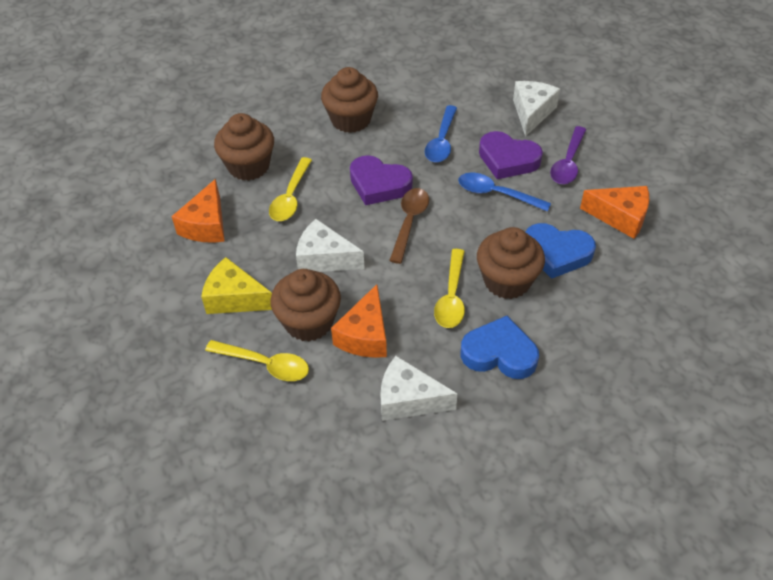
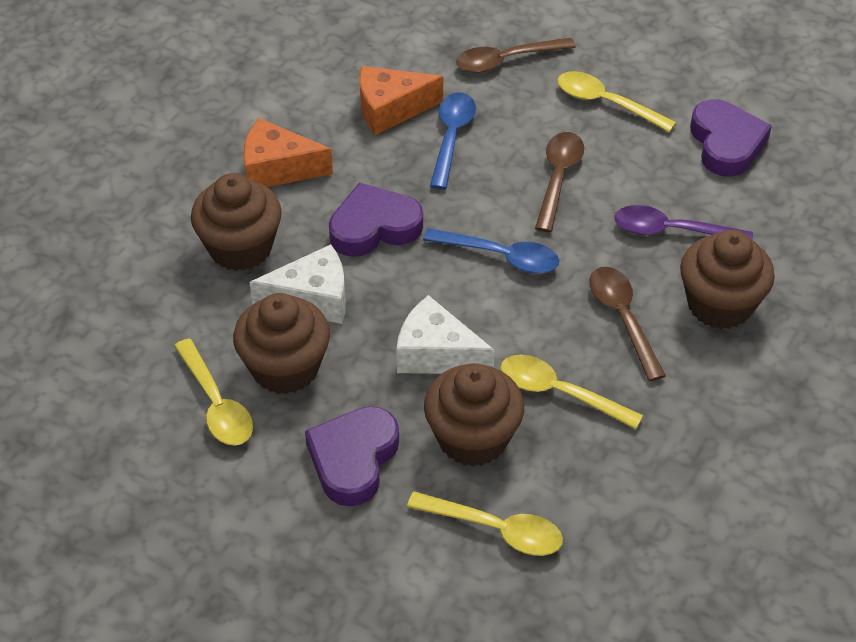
blue heart: [461,316,539,379] [526,223,596,279] = 2 -> none = 0
brown spoon: [389,188,429,264] = 1 -> [456,37,576,73] [535,132,584,232] [589,267,666,381] = 3
orange cheese: [171,179,225,243] [331,284,387,358] [580,186,649,239] = 3 -> [243,118,333,187] [359,66,443,135] = 2
purple heart: [350,155,413,205] [479,131,543,179] = 2 -> [305,406,399,506] [329,183,423,257] [690,99,772,177] = 3
white cheese: [296,219,365,272] [380,356,458,421] [513,81,560,137] = 3 -> [249,245,346,324] [397,295,495,374] = 2
yellow cheese: [201,257,272,314] = 1 -> none = 0
yellow spoon: [205,340,309,381] [269,157,312,221] [434,249,465,328] = 3 -> [174,338,253,446] [407,491,563,556] [500,355,643,429] [558,71,676,132] = 4

